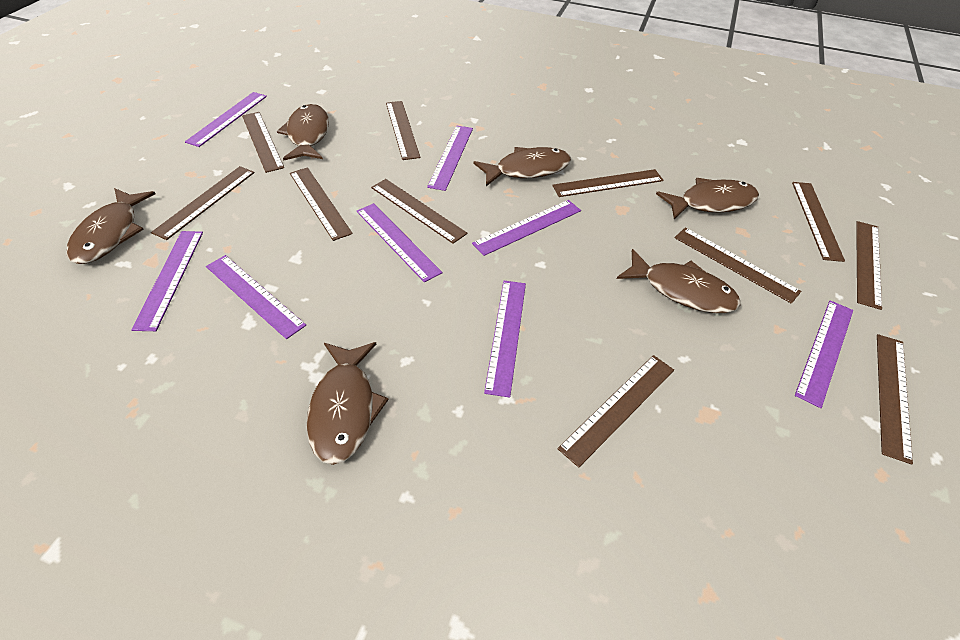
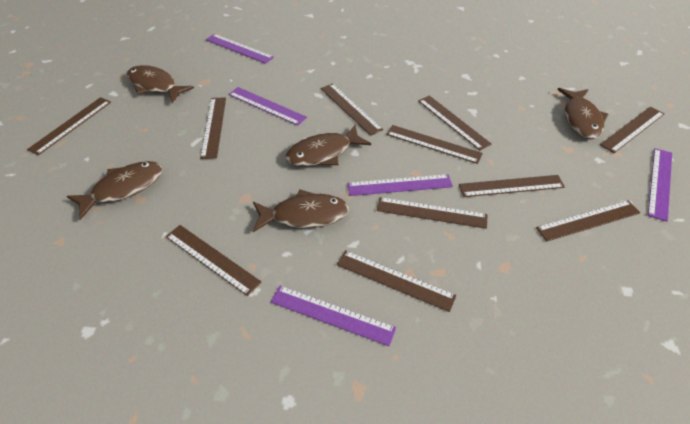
brown fish: [67,188,156,264] [277,104,329,161] [307,342,389,465] [474,147,571,186] [617,249,740,313] [656,178,759,219] = 6 -> [66,161,163,220] [127,65,194,103] [253,189,349,232] [285,125,371,166] [557,88,608,139] = 5
purple ruler: [131,231,203,331] [185,92,267,147] [206,255,306,339] [357,203,443,283] [427,125,473,191] [472,200,581,256] [484,281,526,397] [795,300,853,408] = 8 -> [206,34,274,64] [228,87,307,126] [271,285,396,346] [347,174,453,196] [648,148,672,221] = 5

